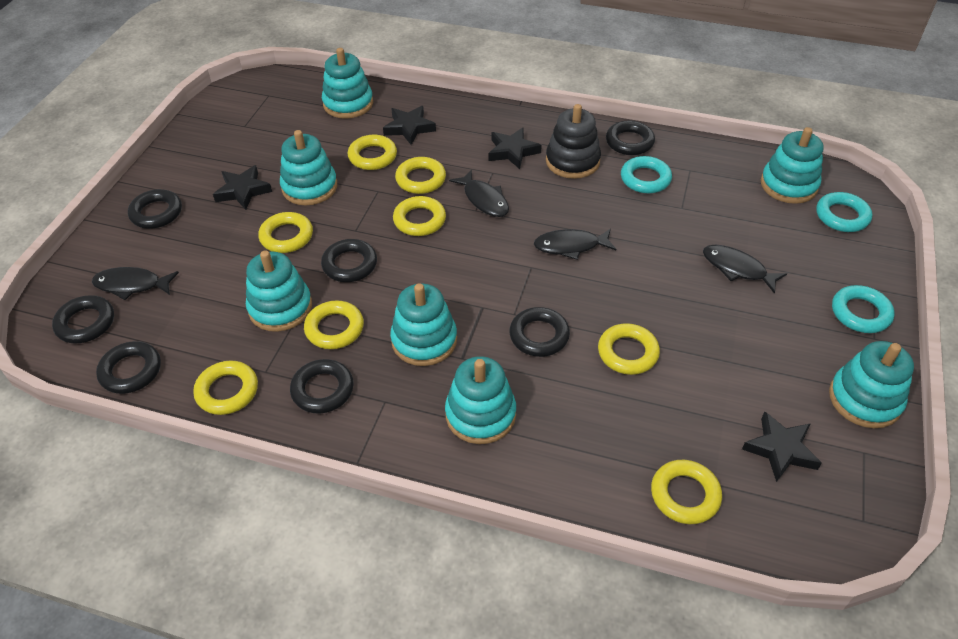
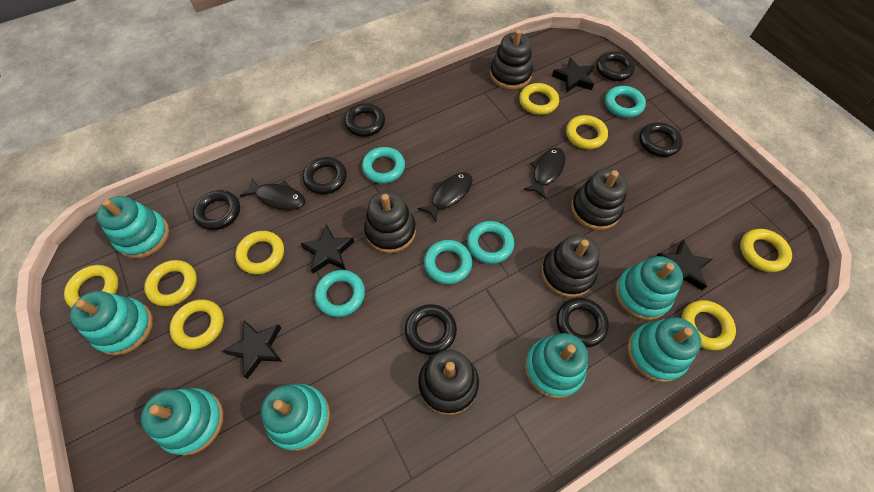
black fish: [92,267,179,300] [449,169,509,217] [534,229,616,260] [703,245,787,294] = 4 -> [240,178,305,210] [418,172,473,222] [523,148,565,199] = 3
black stacking toy: [546,104,601,179] = 1 -> [364,191,416,253] [418,350,479,415] [490,29,533,90] [541,234,600,297] [571,168,628,230] = 5
turquoise ring: [621,156,672,193] [816,192,872,232] [832,285,895,333] = 3 -> [314,270,365,317] [362,147,405,184] [424,240,472,284] [467,221,514,264] [605,86,646,118] = 5

